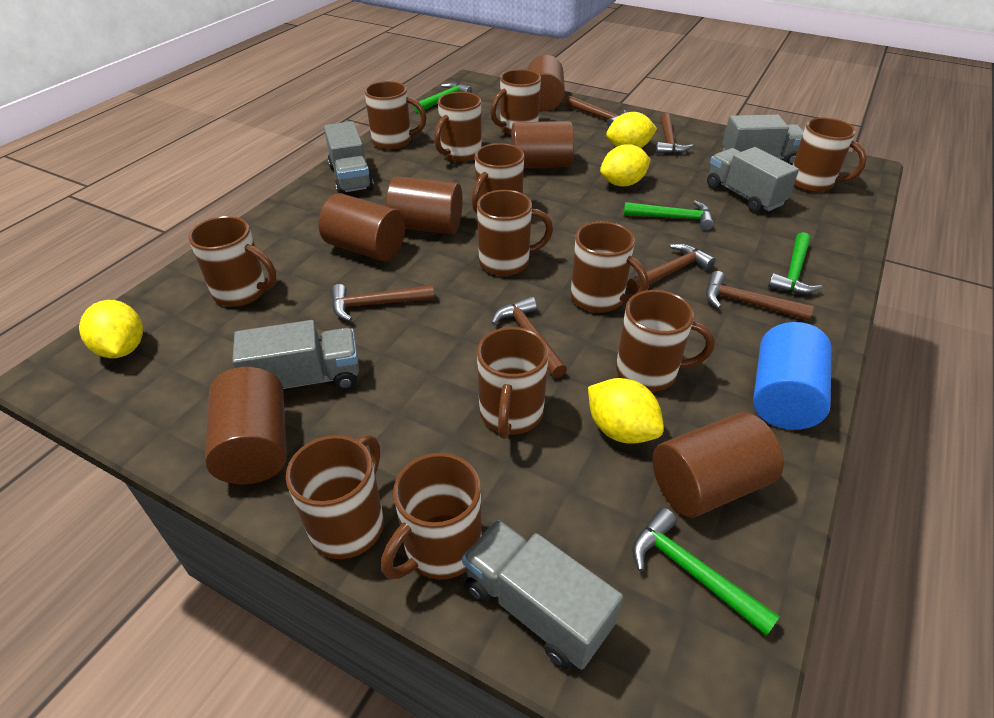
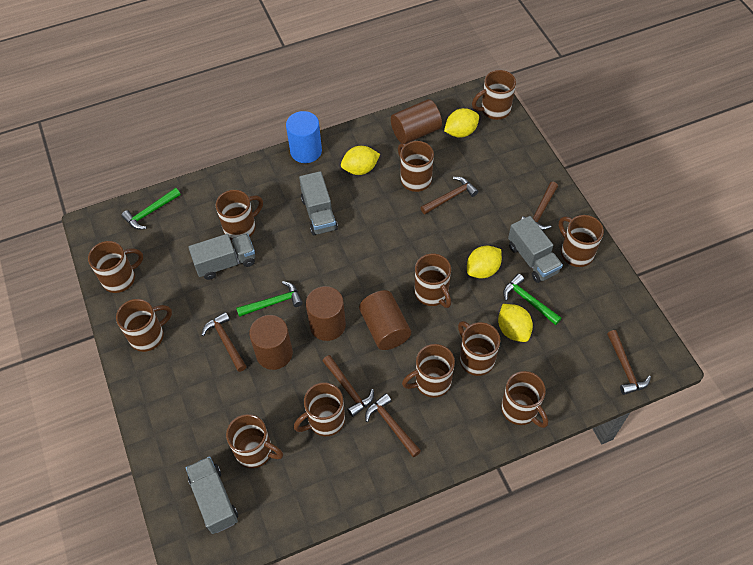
brown cylinder: [205,367,287,485] [318,193,405,261] [386,177,463,234] [511,121,574,168] [527,55,565,111] [653,412,784,518] = 6 -> [249,315,293,370] [306,286,346,341] [359,290,411,350] [391,99,442,144] = 4
green hammer: [414,82,472,113] [624,200,714,230] [632,508,780,636] [768,232,822,294] = 4 -> [121,188,181,230] [236,281,303,317] [503,274,562,325] = 3
grey truck: [232,320,359,390] [324,121,374,194] [462,520,623,670] [707,147,799,213] [722,114,804,165] = 5 -> [186,456,238,534] [188,234,255,280] [299,171,338,235] [508,216,563,283] = 4

